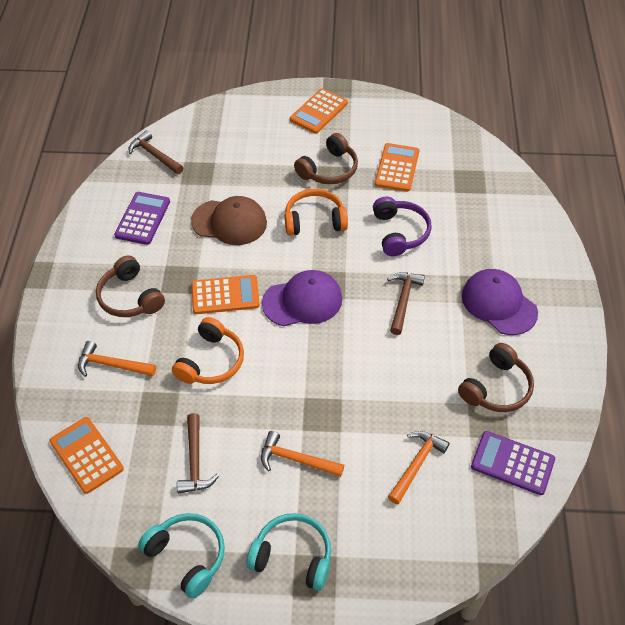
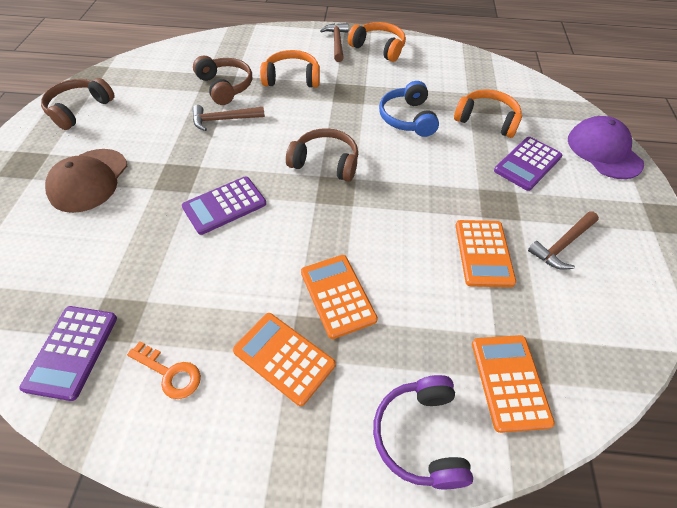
blue headphones: none = 0 -> [379,81,439,137] = 1
orange hammer: [78,341,156,377] [261,431,344,477] [388,431,450,504] = 3 -> none = 0
orange headphones: [172,317,244,384] [285,189,348,236] = 2 -> [260,50,320,88] [348,22,406,62] [454,89,522,138] = 3
orange key: none = 0 -> [127,341,201,399] = 1
purple calculator: [114,192,170,245] [471,431,555,495] = 2 -> [20,306,117,401] [182,176,266,235] [494,137,562,191] = 3
purple cap: [262,270,342,326] [462,269,538,335] = 2 -> [568,116,644,179] = 1
turquoise headphones: [138,513,225,599] [246,513,331,591] = 2 -> none = 0

